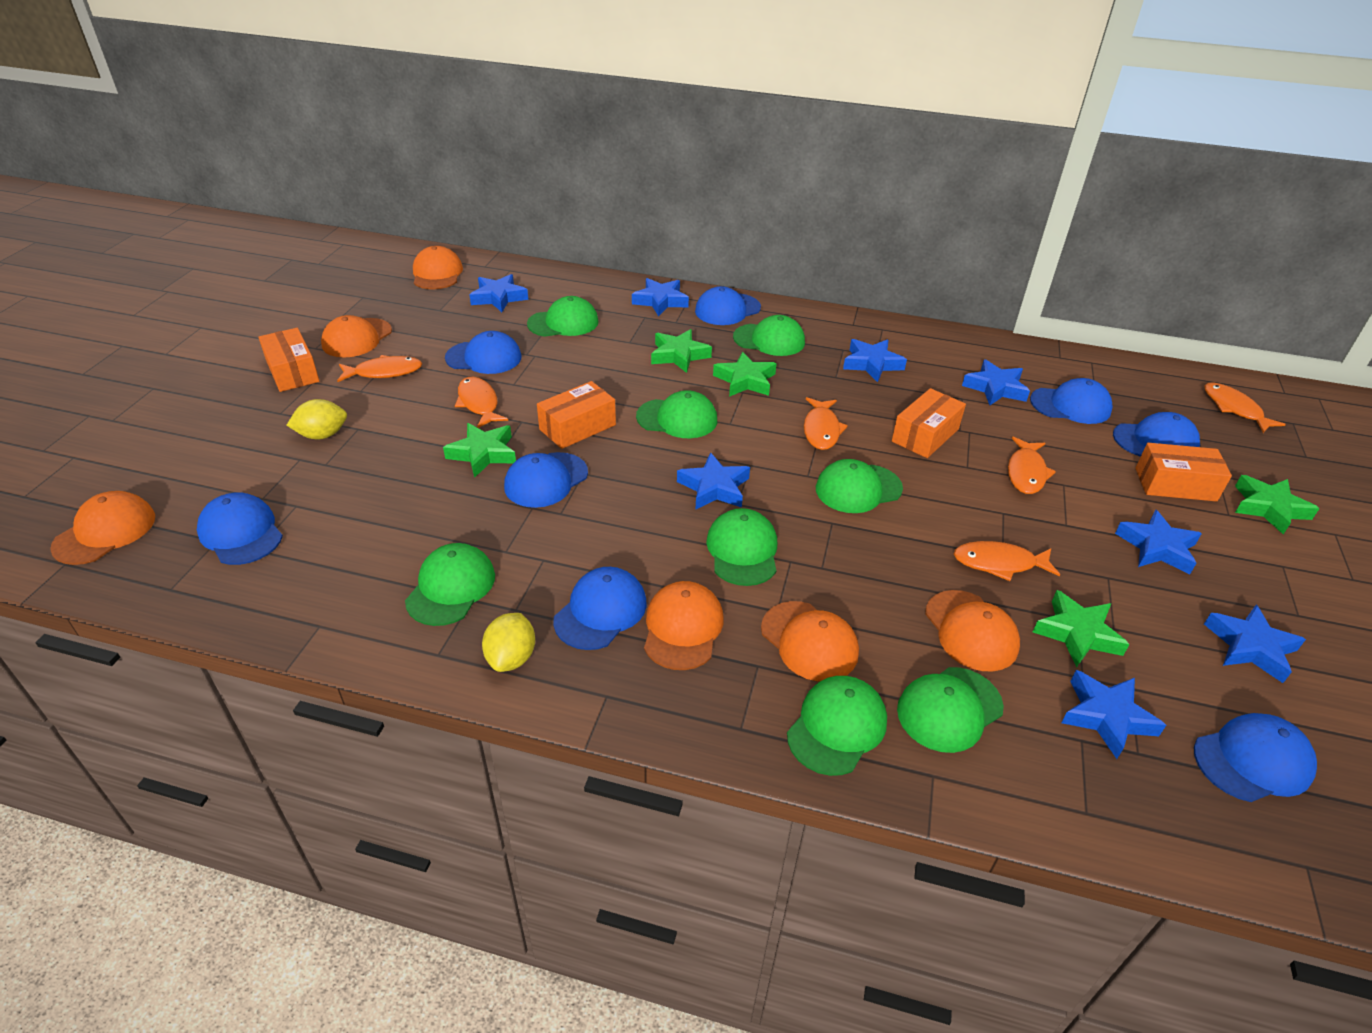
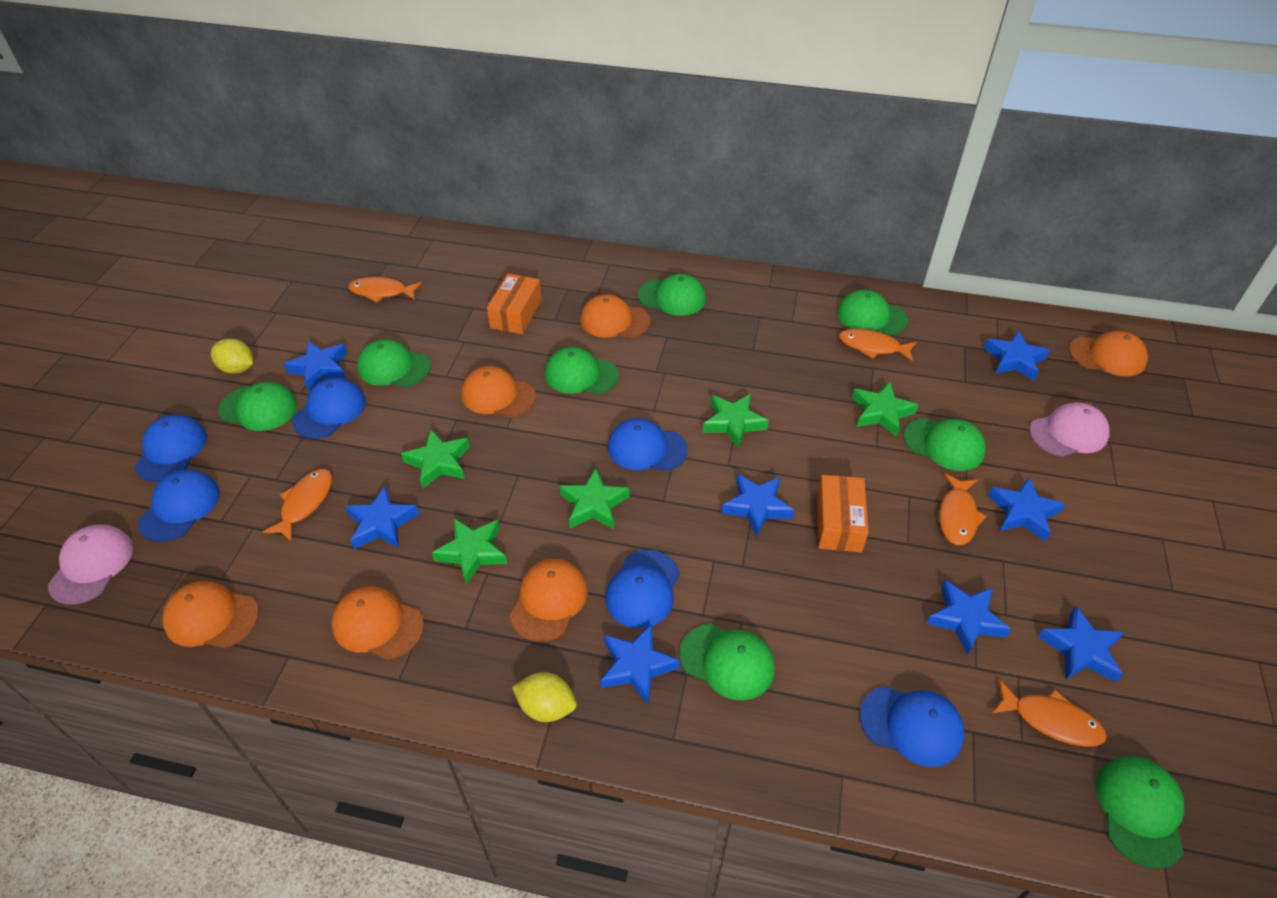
blue cap: [197,492,283,565] [445,331,522,374] [504,452,588,508] [553,567,647,650] [695,286,761,325] [1030,378,1113,424] [1113,412,1200,457] [1194,713,1317,802] = 8 -> [134,414,207,482] [138,469,220,542] [292,377,366,439] [605,550,680,628] [607,418,688,471] [860,686,965,767] = 6
orange box: [258,328,320,392] [537,381,616,449] [892,388,966,458] [1135,443,1232,502] = 4 -> [487,273,542,334] [817,475,868,552] = 2
orange fish: [337,355,422,382] [455,377,508,428] [804,397,848,450] [954,541,1060,581] [1008,437,1056,494] [1204,382,1286,433] = 6 -> [262,469,332,542] [348,277,422,303] [839,328,917,361] [939,473,987,545] [992,679,1107,747] = 5
pink cap: none = 0 -> [48,525,133,605] [1029,402,1110,457] = 2

